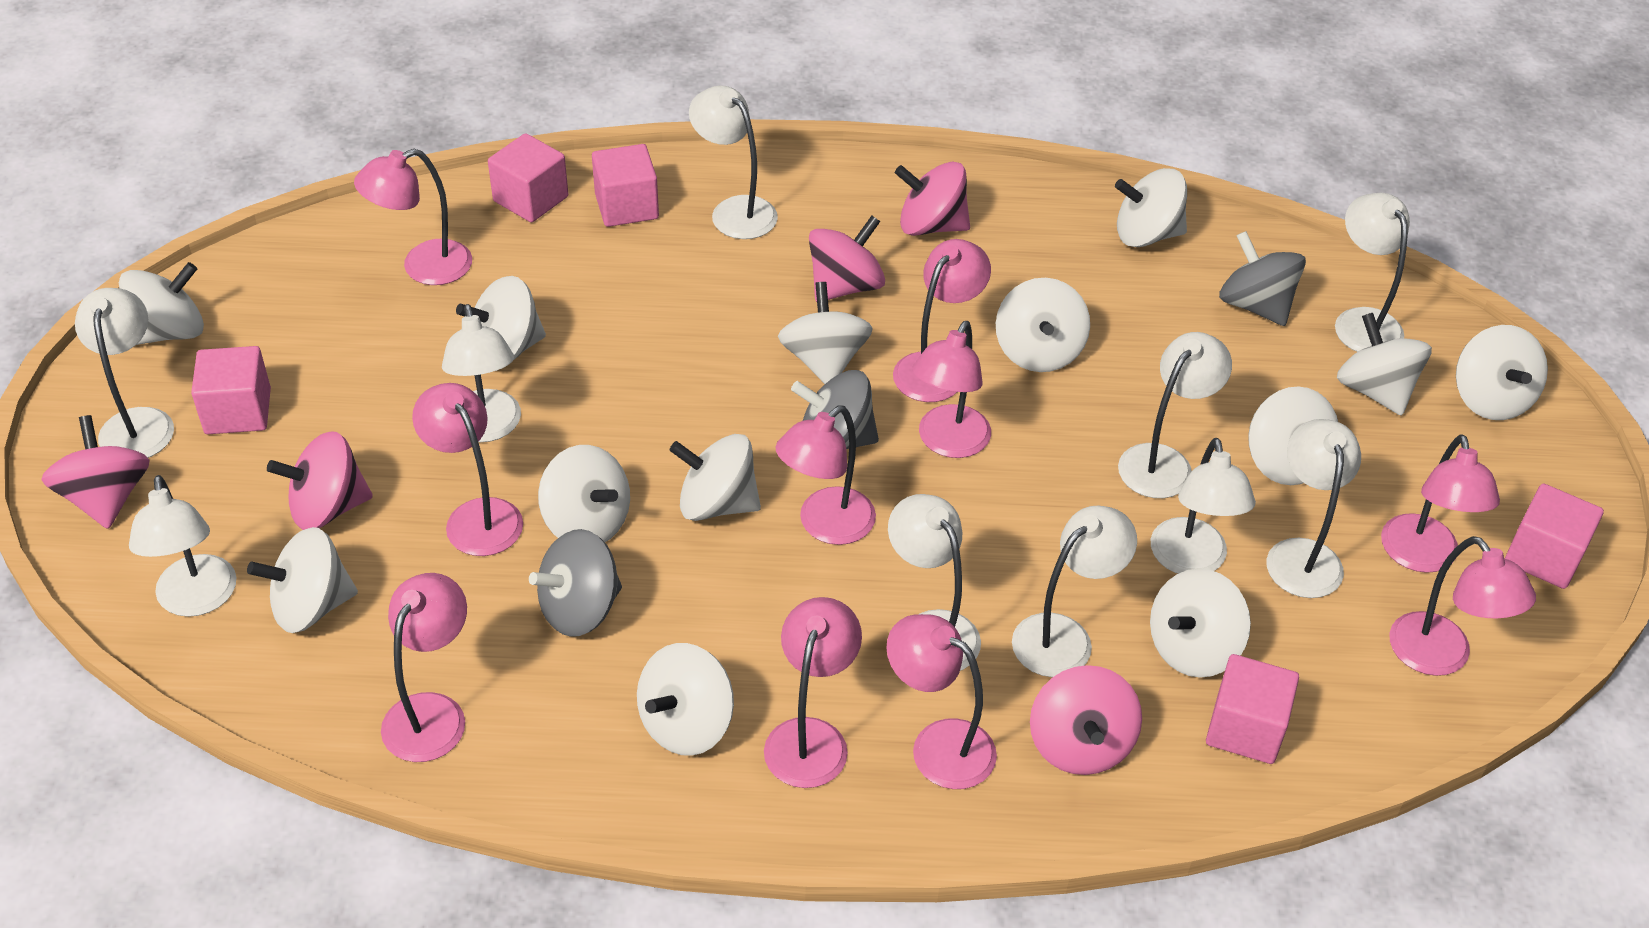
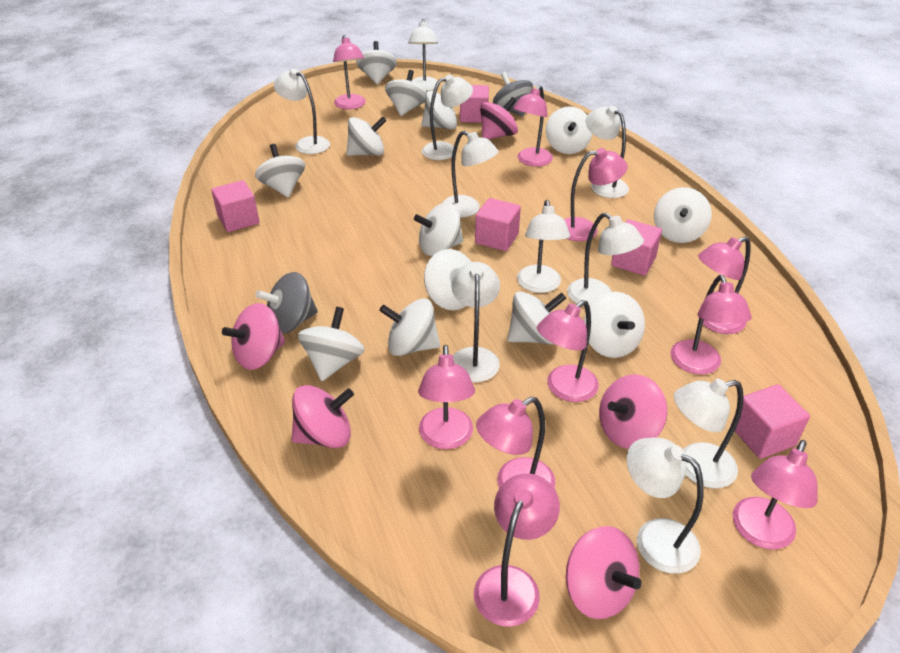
grey spinning top: [529,529,622,637] [791,370,879,449] [1219,231,1306,326] = 3 -> [256,272,318,334] [493,72,533,117] = 2

